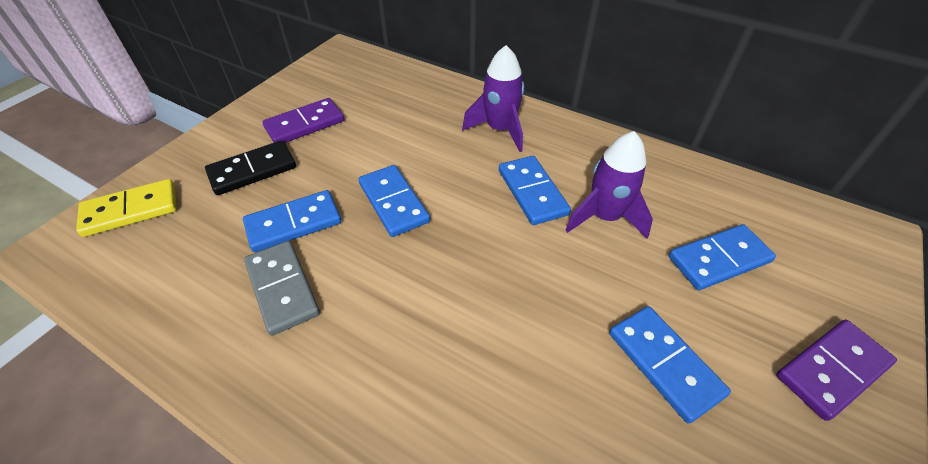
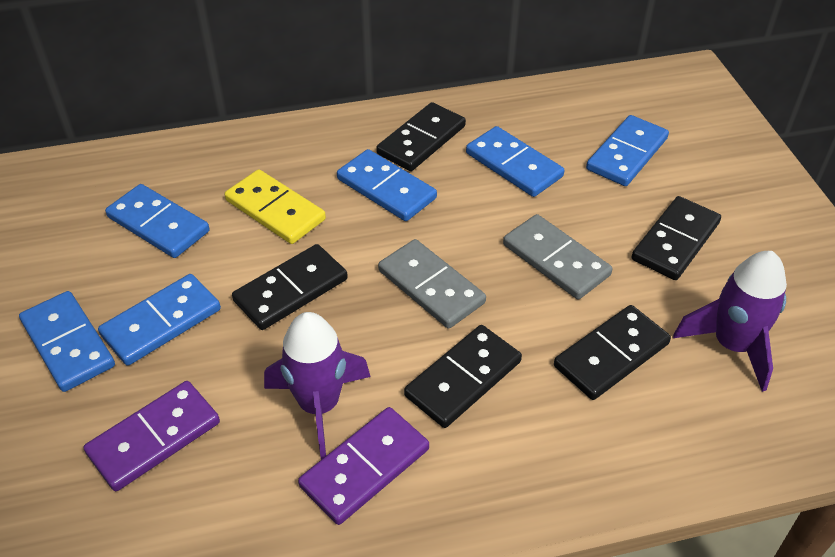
black domino: [205,140,296,195] = 1 -> [232,244,348,330] [376,102,466,171] [404,325,522,428] [554,305,671,400] [632,196,721,280] = 5
blue domino: [243,190,341,252] [359,165,430,237] [499,156,571,225] [609,306,731,424] [669,224,776,290] = 5 -> [19,291,115,392] [98,274,221,366] [105,184,210,258] [337,149,437,221] [466,126,564,197] [586,115,669,186] = 6
grey domino: [244,241,320,336] = 1 -> [378,239,486,329] [503,214,613,299] = 2

